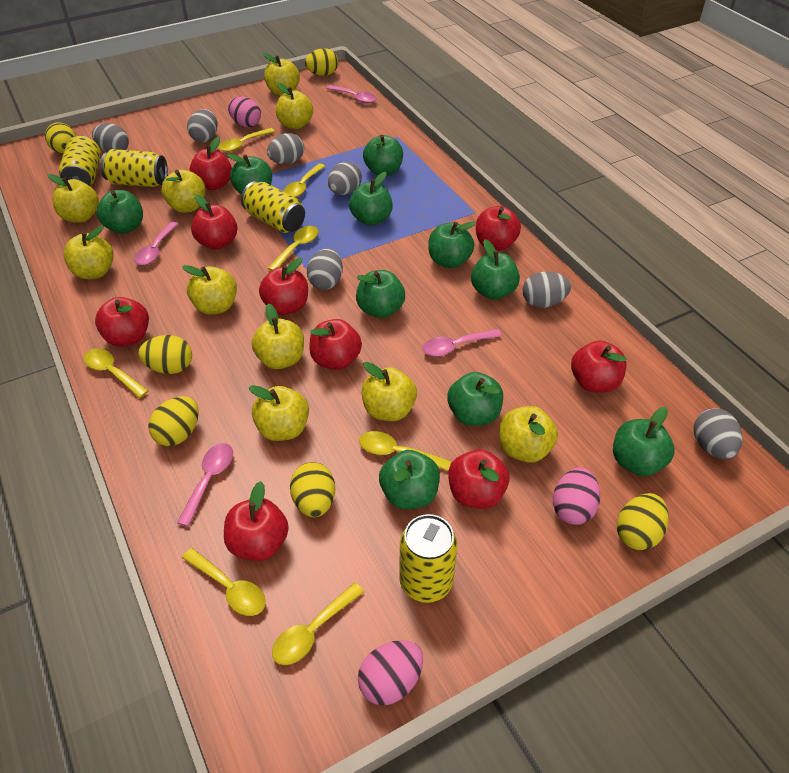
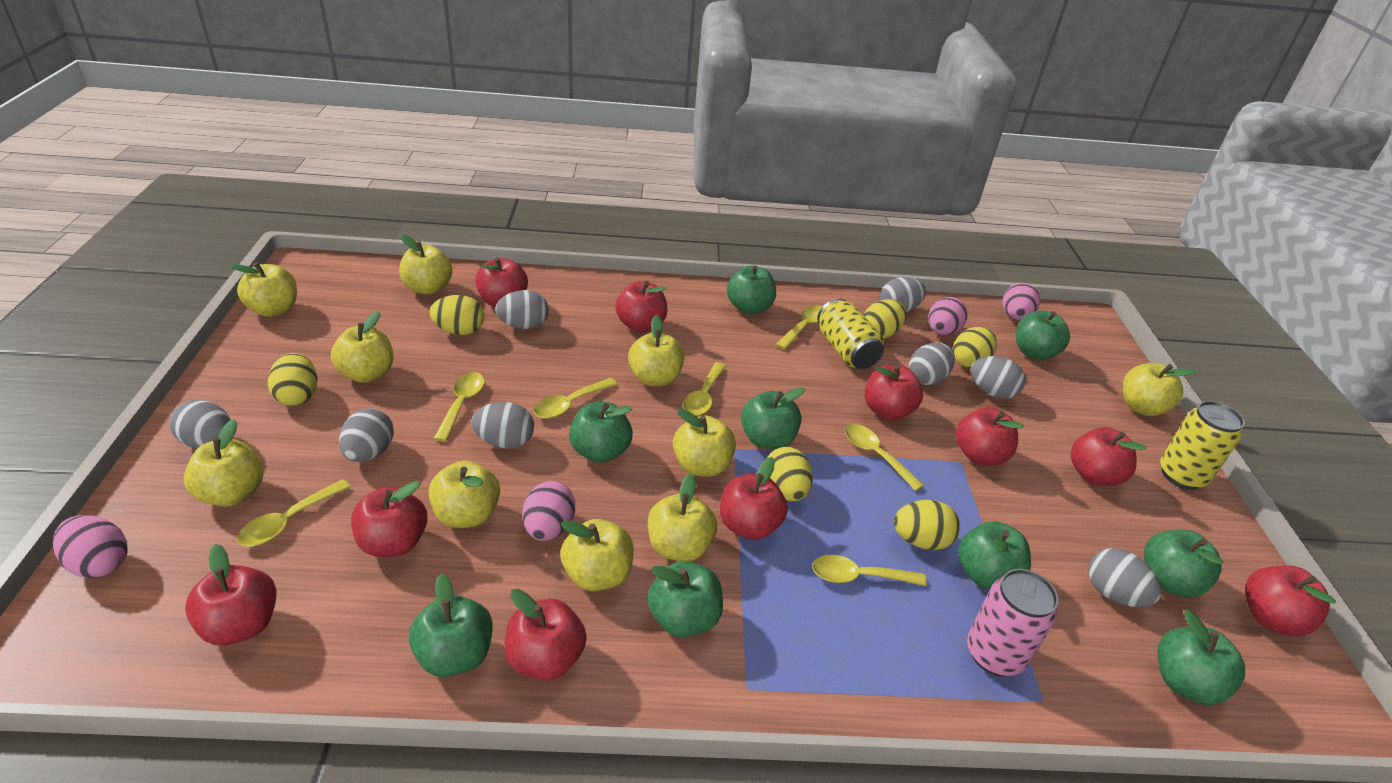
green apple: [97,190,143,234] [227,154,272,195] [349,172,393,226] [356,270,405,318] [363,134,403,176] [379,450,440,509] [428,222,476,268] [447,372,503,426] [471,239,520,300] [613,407,675,476] = 10 -> [409,573,492,677] [569,402,633,463] [647,561,723,637] [727,265,776,314] [741,387,805,449] [958,521,1031,589] [1016,311,1070,360] [1144,530,1223,598] [1158,609,1245,705] = 9
grey egg: [92,123,129,152] [187,109,217,142] [267,133,304,164] [307,248,343,290] [328,161,362,195] [523,271,571,308] [694,408,742,459] = 7 -> [169,400,231,449] [339,408,394,462] [471,402,534,448] [495,290,549,329] [880,277,926,312] [909,342,955,385] [971,356,1025,399] [1088,548,1161,607] = 8
pink can: none = 0 -> [967,569,1058,676] = 1
pink egg: [228,97,261,127] [358,640,423,706] [553,467,600,525] = 3 -> [53,515,127,578] [522,481,575,541] [928,297,967,335] [1002,283,1040,320] = 4
pink spoon: [134,222,178,265] [177,443,233,527] [326,85,377,103] [422,329,502,356] = 4 -> none = 0
red apple: [95,297,149,347] [190,137,232,190] [191,195,237,250] [224,481,289,561] [259,258,308,315] [309,319,362,370] [448,449,509,509] [476,206,521,251] [571,340,626,393] = 9 -> [185,544,277,645] [351,481,427,557] [475,257,528,307] [505,589,587,680] [615,281,667,333] [720,457,788,540] [865,365,923,420] [956,407,1024,465] [1071,427,1146,486] [1245,566,1336,636] = 10
yellow can: [59,136,101,186] [100,149,168,187] [241,181,305,233] [399,514,458,603] = 4 -> [817,298,884,369] [1160,401,1245,490] = 2

